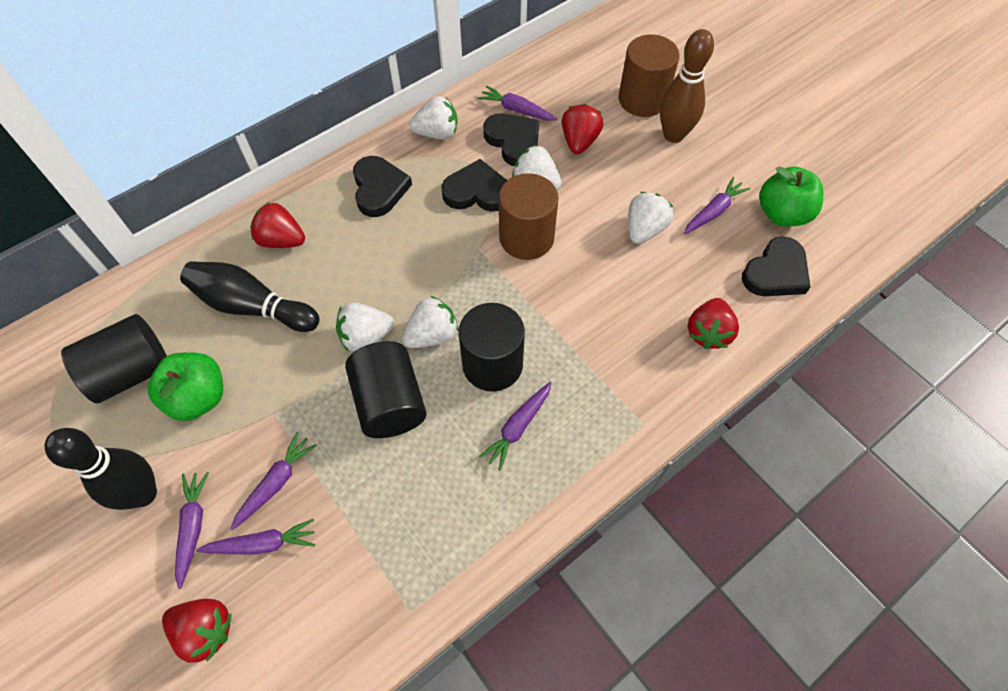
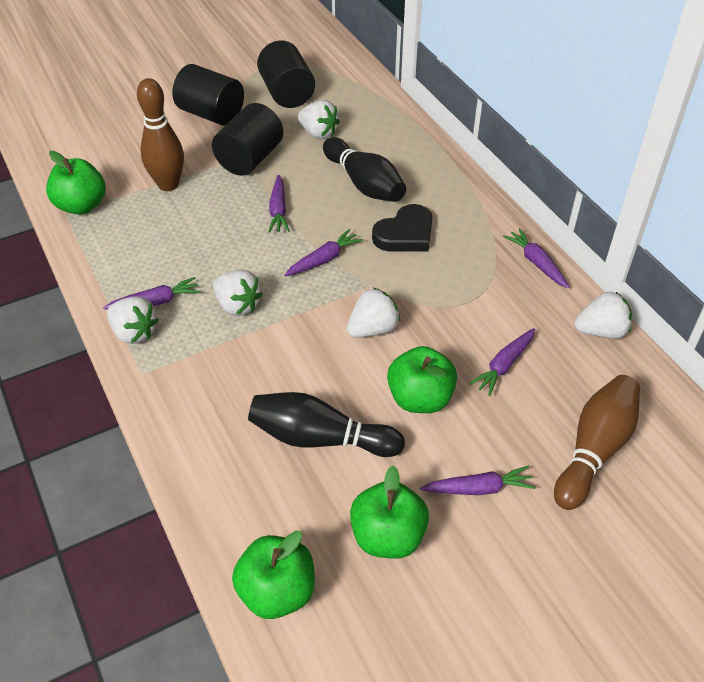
black heart: [353,156,412,217] [441,159,507,212] [483,113,540,166] [742,236,810,296] = 4 -> [372,204,432,252] = 1
brown bowling pin: [660,29,714,143] = 1 -> [137,78,184,191] [554,375,640,510] = 2
brown cylinder: [499,173,559,260] [618,35,680,117] = 2 -> none = 0
green apple: [148,352,223,421] [759,167,823,227] = 2 -> [46,151,106,215] [232,531,315,619] [350,466,429,559] [387,346,457,413] = 4
red strawberry: [162,599,232,662] [250,202,305,248] [562,104,604,154] [687,298,739,349] = 4 -> none = 0

